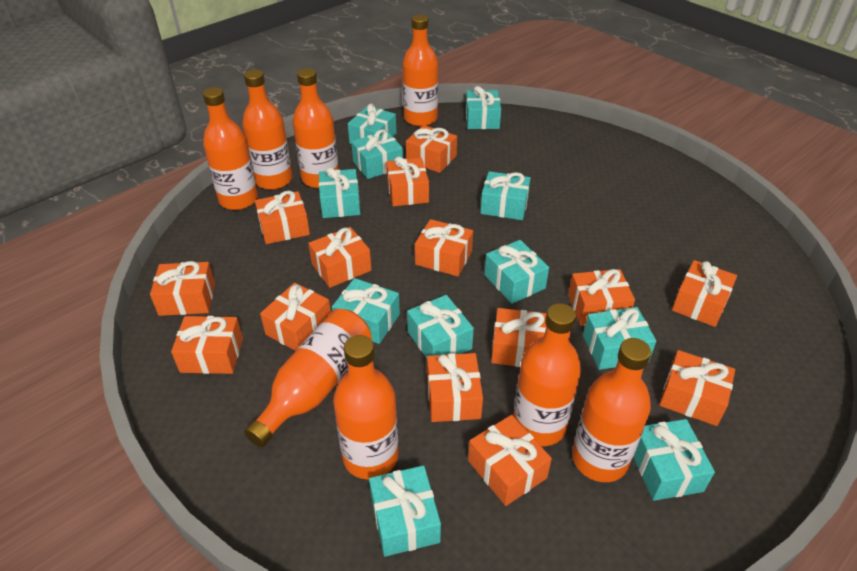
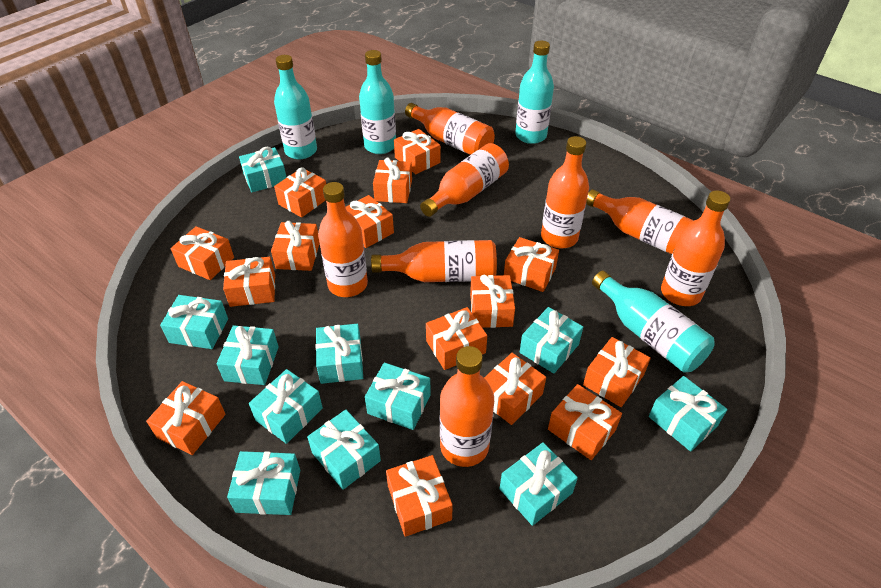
orange gift: [150,261,215,316] [171,316,243,374] [255,191,310,244] [260,283,331,351] [308,227,371,288] [386,157,429,207] [406,125,457,173] [415,219,473,276] [427,353,483,422] [468,415,552,506] [491,308,547,367] [568,269,635,326] [659,350,735,426] [672,260,737,327] = 14 -> [146,381,226,455] [171,226,234,280] [223,257,275,307] [271,221,320,271] [274,167,326,218] [346,195,394,248] [373,158,412,203] [386,455,453,537] [394,129,440,174] [426,307,487,370] [470,275,515,328] [484,353,546,425] [504,237,559,292] [548,384,622,460] [583,337,651,407] = 15
turquoise bottle: none = 0 -> [274,55,317,159] [359,50,396,154] [515,41,554,144] [592,271,715,373] = 4

